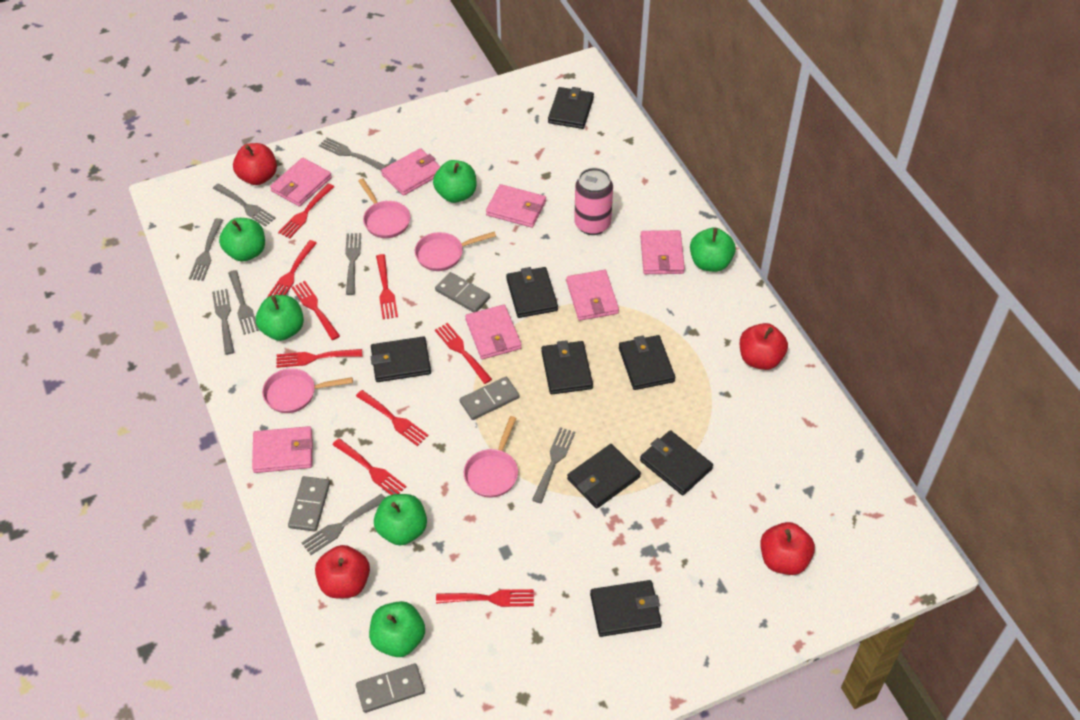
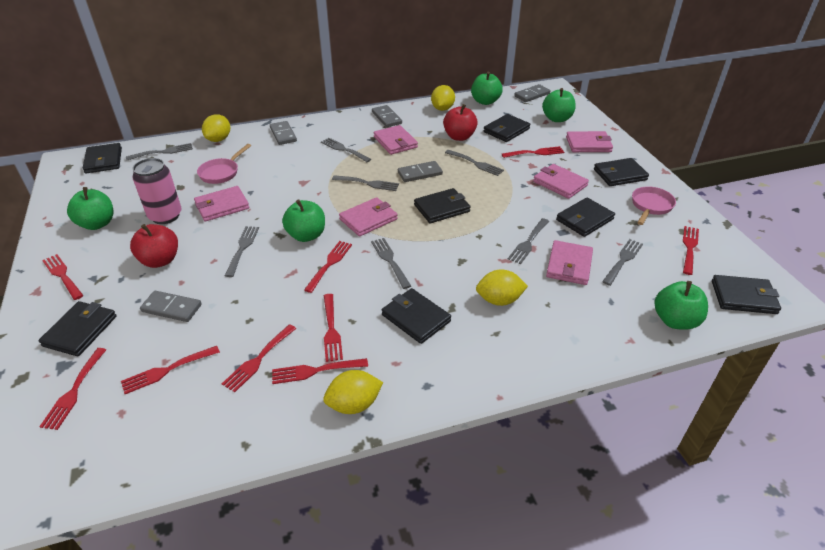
green apple: [219,218,265,261] [256,295,304,341] [369,601,425,657] [374,494,427,546] [433,160,476,203] [690,228,736,272] = 6 -> [67,187,113,230] [282,200,325,242] [471,72,503,105] [542,88,576,122] [655,281,708,330] = 5
grey domino: [288,476,330,532] [356,664,425,713] [435,272,490,312] [459,377,520,420] = 4 -> [140,291,202,322] [270,121,297,145] [372,105,402,127] [398,161,443,182] [514,84,550,102] = 5
pink pan: [262,368,353,413] [358,178,410,238] [415,232,496,271] [464,416,518,498] = 4 -> [197,144,251,184] [632,186,676,225] = 2
pink wallet: [252,426,313,473] [270,158,332,207] [381,148,441,196] [465,305,522,359] [486,184,546,228] [566,270,619,321] [640,230,685,274] = 7 -> [194,186,249,222] [339,197,398,237] [374,125,418,155] [533,164,589,199] [546,240,593,285] [566,131,613,152] = 6
red apple: [233,143,277,185] [315,545,370,599] [739,323,788,370] [760,522,815,575] = 4 -> [130,224,178,268] [443,104,478,141] = 2
yellow lemon: none = 0 -> [202,114,230,142] [323,370,383,414] [431,85,455,111] [476,270,528,306] = 4

